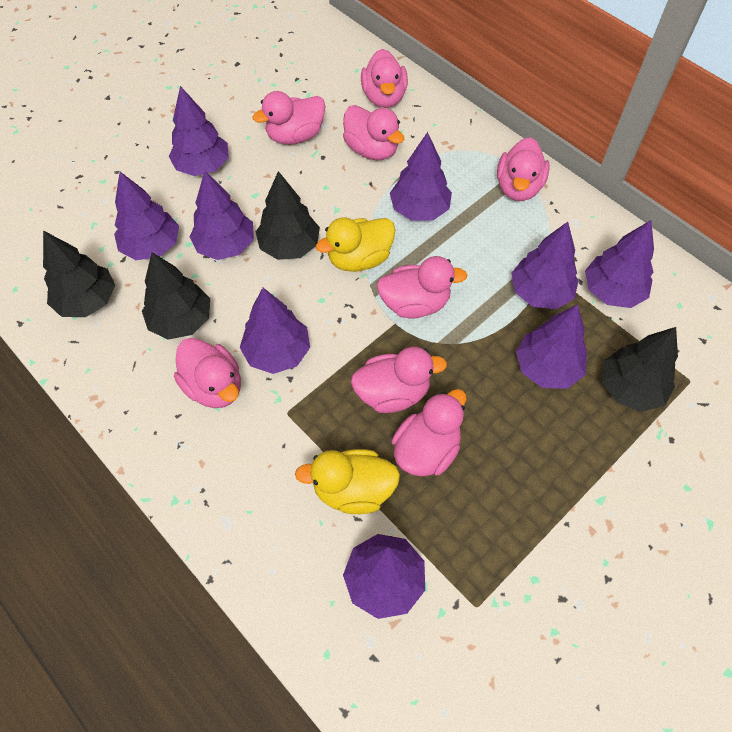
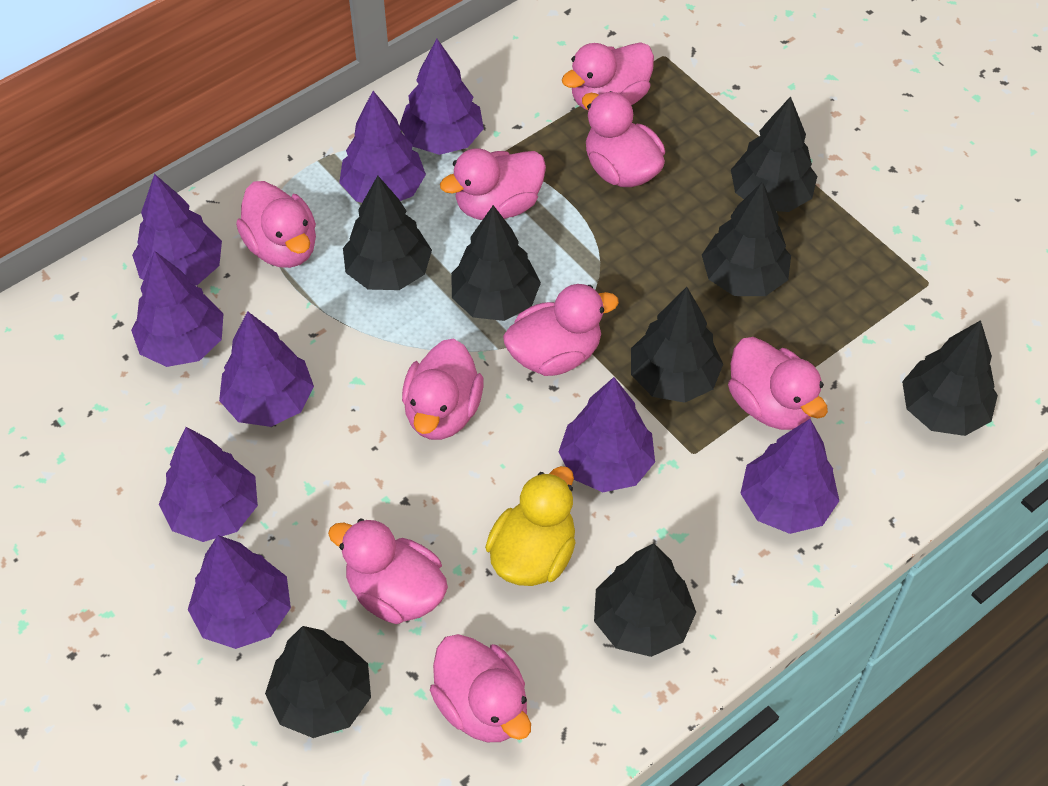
black tree: [43,230,115,317] [142,252,210,339] [256,171,320,260] [602,327,678,412] = 4 -> [265,626,371,738] [343,176,432,290] [451,205,541,321] [594,543,696,657] [631,287,723,403] [702,182,791,296] [731,96,817,212] [902,320,998,436] = 8
pink duck: [174,338,241,408] [253,91,326,145] [343,105,404,160] [351,347,447,413] [361,49,408,108] [377,256,468,319] [392,389,466,477] [497,137,550,201] = 8 -> [236,181,316,268] [328,518,448,624] [402,338,484,440] [430,634,531,742] [440,148,546,220] [503,284,619,376] [562,42,654,110] [582,91,665,187] [728,337,828,430] = 9
yellow duck: [295,449,400,514] [316,217,395,272] = 2 -> [485,466,576,586] = 1

